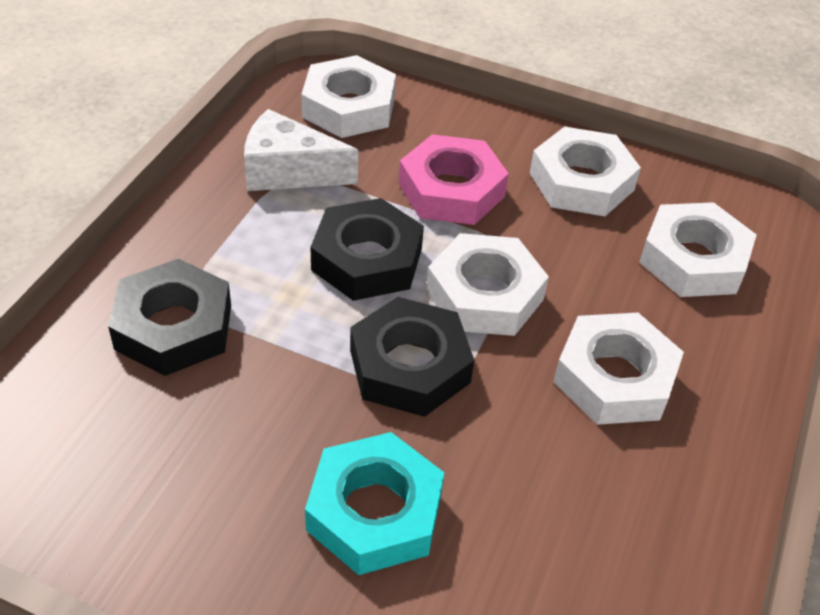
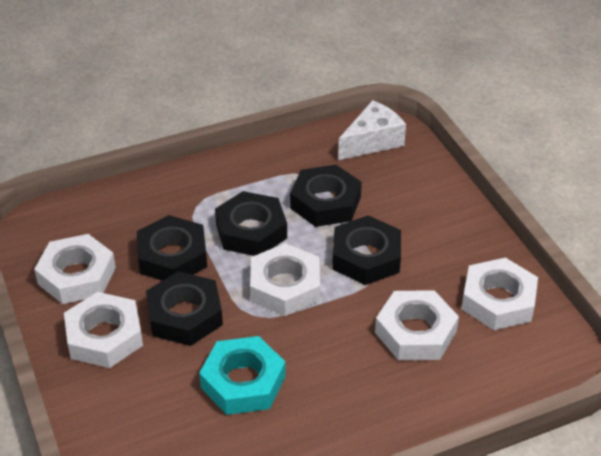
black nut: [108,259,231,376] [311,198,424,301] [350,297,474,417] = 3 -> [137,215,207,281] [146,271,223,346] [215,191,287,256] [290,164,362,227] [332,215,401,285] = 5
pink nut: [398,134,509,225] = 1 -> none = 0

